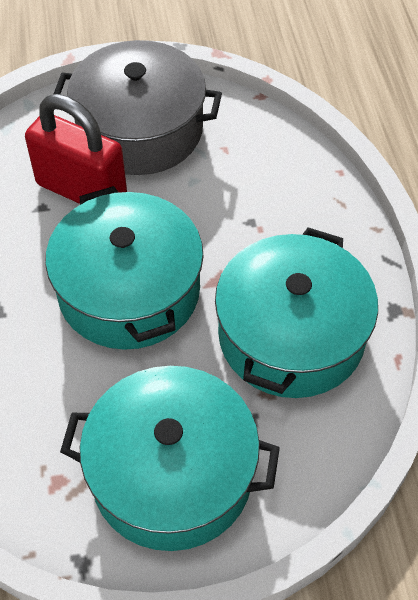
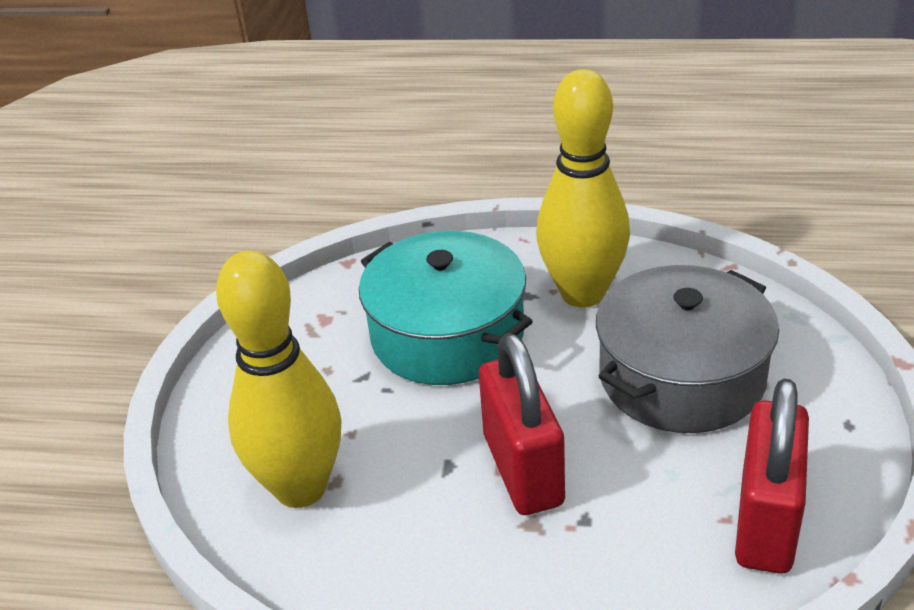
red padlock: [25,94,127,204] = 1 -> [479,333,565,515] [735,379,809,574] = 2
turquoise pot: [45,186,203,350] [60,366,280,551] [215,227,378,398] = 3 -> [359,231,533,385] = 1
yellow bowling pin: none = 0 -> [216,251,341,508] [536,69,630,307] = 2

